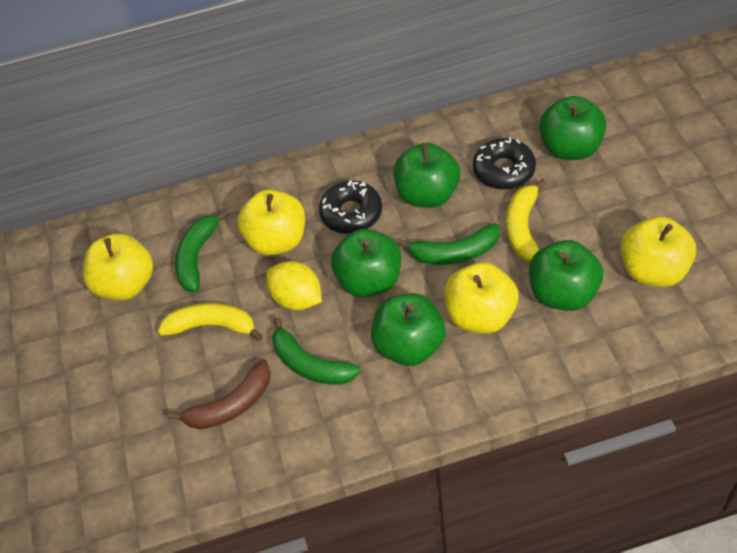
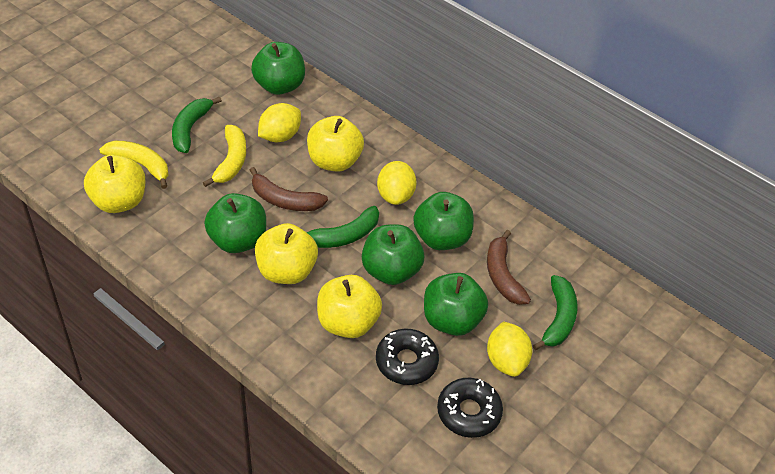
brown banana: [167,360,271,429] = 1 -> [250,167,328,211] [487,230,531,305] = 2
yellow lemon: [266,261,322,310] = 1 -> [258,103,301,142] [377,161,417,205] [487,321,532,377] = 3

